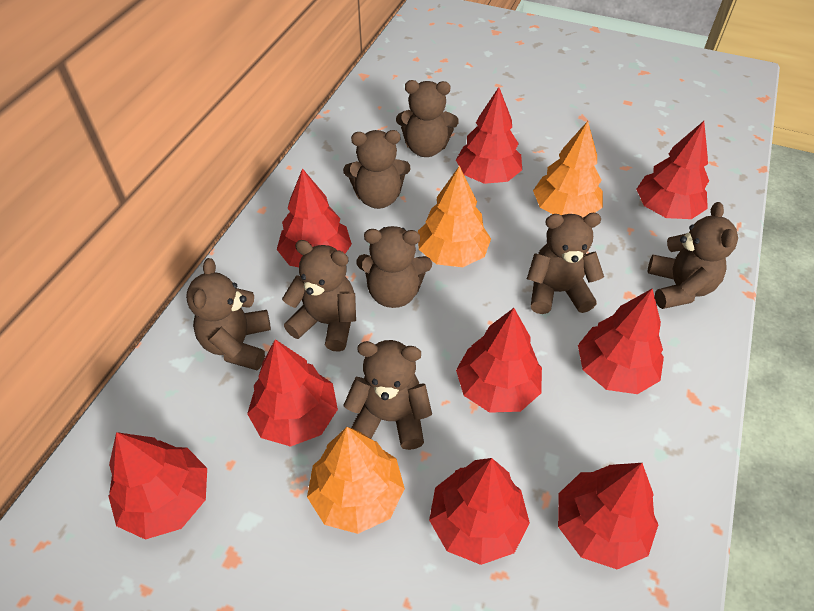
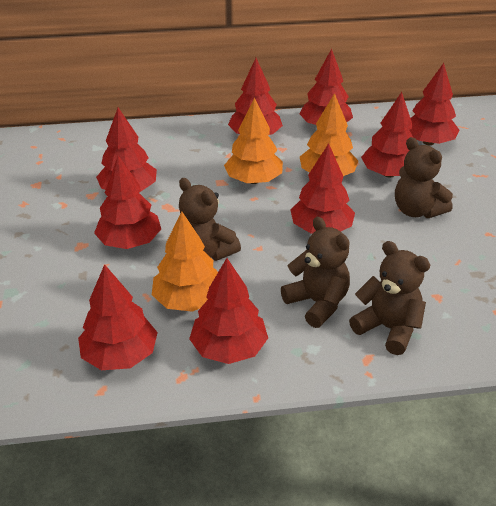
brown teddy bear: [186,258,271,370] [282,240,356,352] [343,130,410,209] [343,340,432,450] [357,226,432,308] [396,80,459,157] [527,213,604,314] [648,202,738,309] = 8 -> [179,178,241,261] [281,217,350,328] [349,241,430,355] [395,137,453,218] = 4

